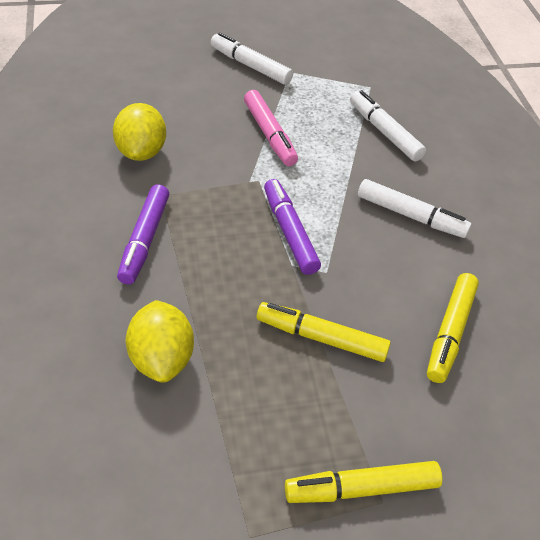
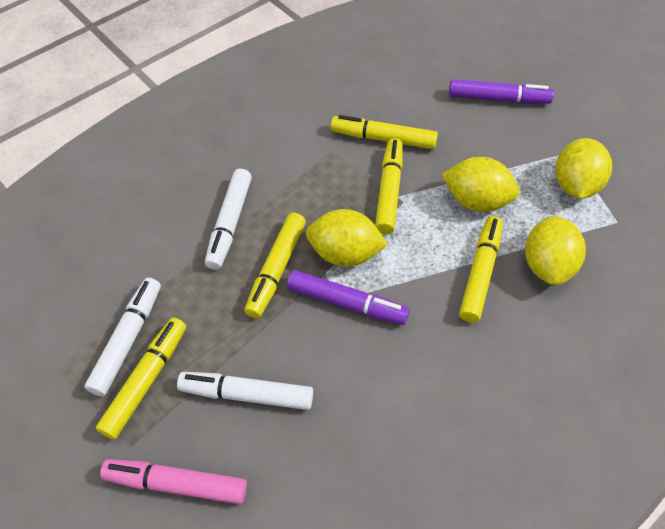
yellow lemon: [113,103,166,161] [126,300,194,383] = 2 -> [306,209,388,267] [442,157,520,212] [525,215,586,286] [555,138,612,199] = 4
yellow marker: [257,302,391,362] [285,461,442,503] [427,273,479,383] = 3 -> [96,317,186,440] [244,213,306,318] [331,115,438,149] [375,138,403,234] [459,216,503,323] = 5

